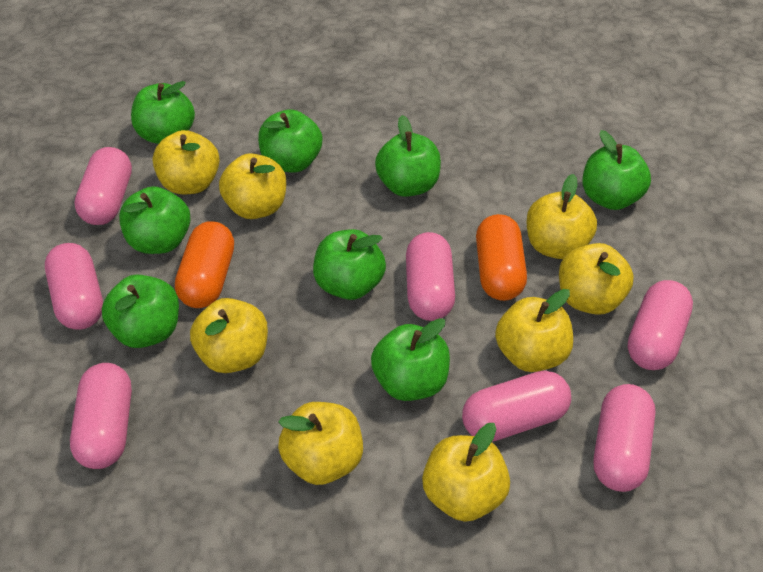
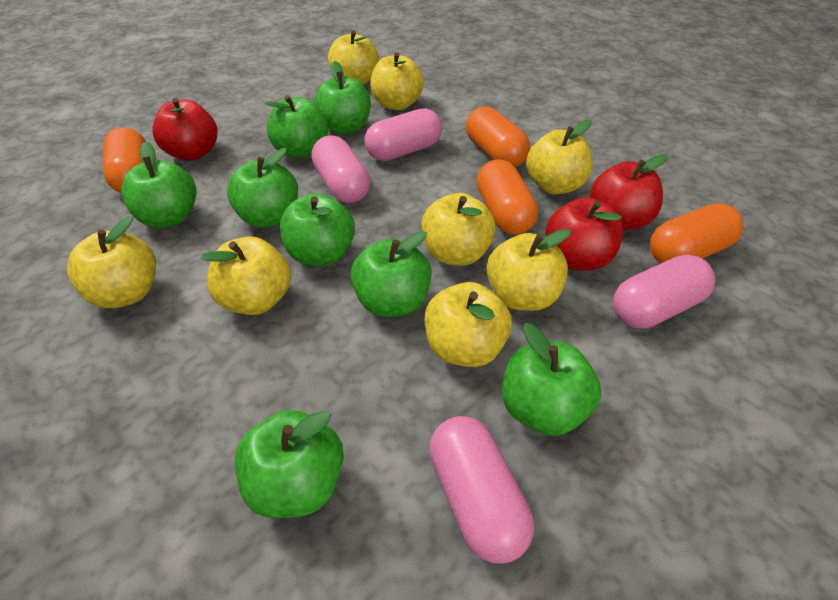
orange capsule: [175,221,234,308] [476,214,527,301] = 2 -> [103,127,145,193] [466,106,530,167] [477,159,538,235] [650,203,744,264] = 4
pink capsule: [45,243,103,330] [70,363,132,469] [74,147,132,225] [406,232,455,321] [462,371,571,441] [594,384,656,492] [627,280,693,370] = 7 -> [311,135,370,203] [365,108,442,161] [429,416,534,563] [613,255,715,329] = 4
red apple: none = 0 -> [152,98,217,160] [546,197,623,271] [590,154,668,230] = 3

